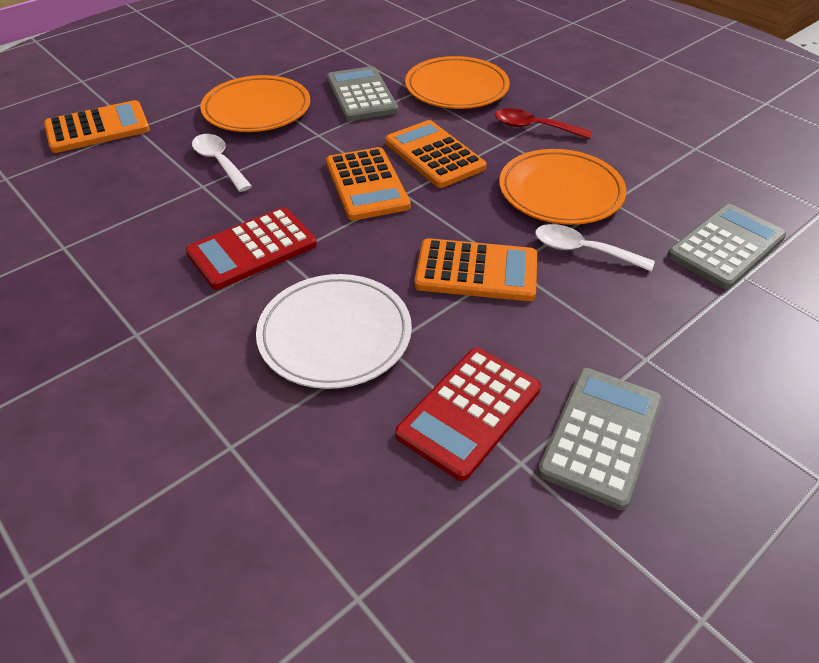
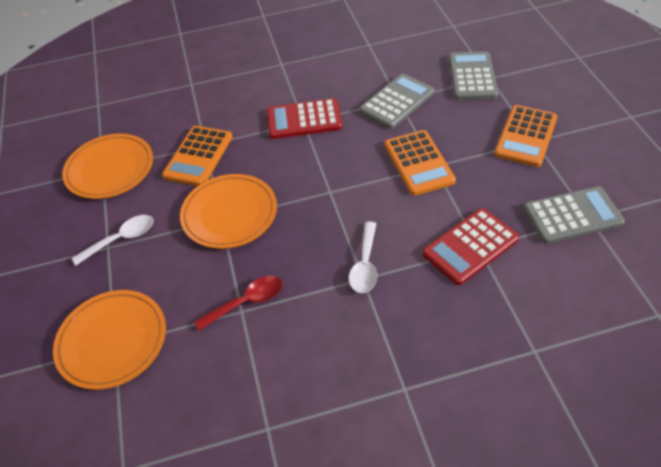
orange calculator: [44,100,150,153] [326,147,410,221] [385,120,487,188] [414,238,537,301] = 4 -> [162,126,232,186] [384,130,456,196] [494,105,558,167] = 3
white plate: [256,274,412,389] = 1 -> none = 0

